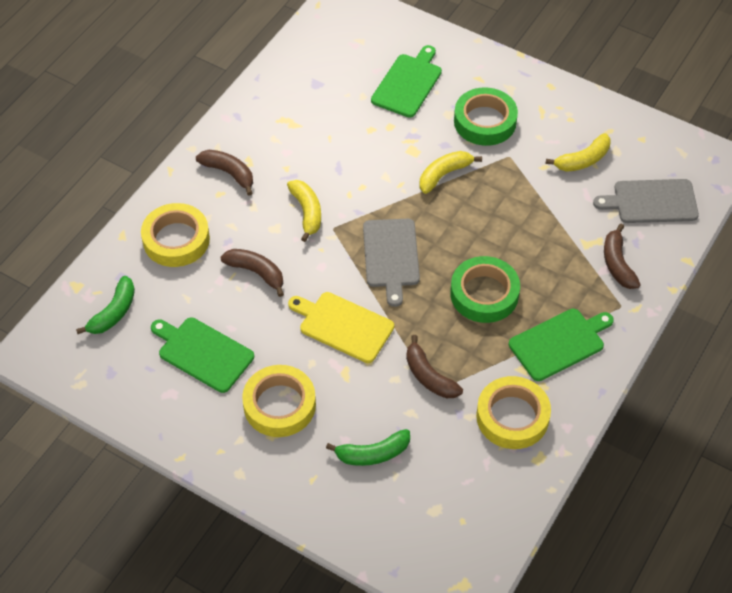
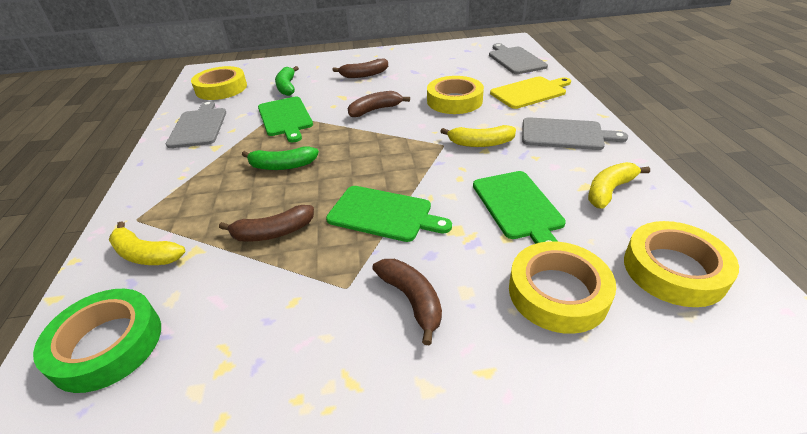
green tape: [450,256,520,323] [454,87,518,146] = 2 -> [33,289,161,393] = 1
grey cutting board: [363,219,420,307] [593,179,699,223] = 2 -> [166,101,226,148] [489,43,548,74] [522,117,628,150] = 3
yellow tape: [141,203,210,267] [242,365,316,437] [476,376,551,449] = 3 -> [191,66,247,100] [427,76,484,114] [509,241,616,334] [624,221,739,307] = 4

